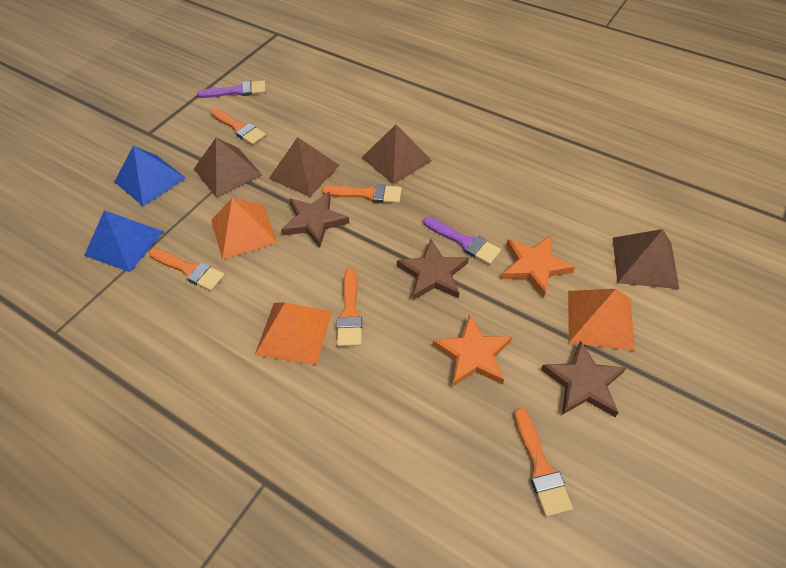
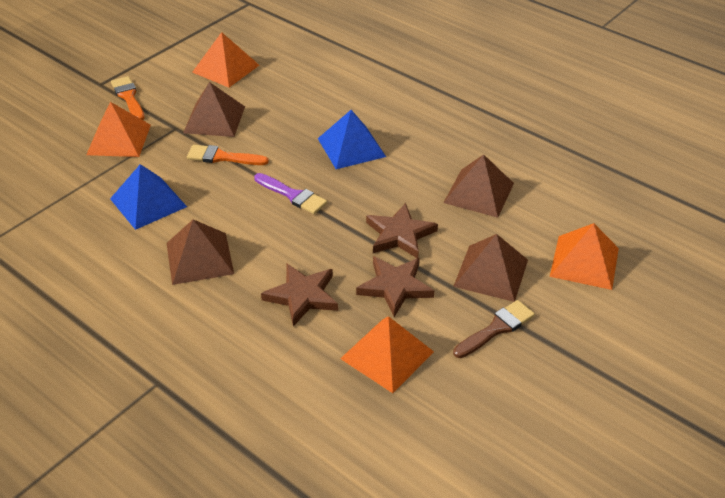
brown brush: none = 0 -> [453,300,535,358] = 1
orange brush: [149,248,225,291] [211,108,266,145] [322,184,402,203] [337,268,362,347] [514,408,573,517] = 5 -> [111,76,145,120] [187,145,269,165] = 2
orange pyramid: [211,198,277,260] [255,302,332,365] [568,289,635,351] = 3 -> [86,102,151,157] [192,32,259,88] [340,316,434,393] [550,223,619,290] = 4
orange star: [433,314,512,387] [502,235,575,297] = 2 -> none = 0
purple brush: [197,80,266,98] [423,217,501,265] = 2 -> [254,173,327,214] = 1

